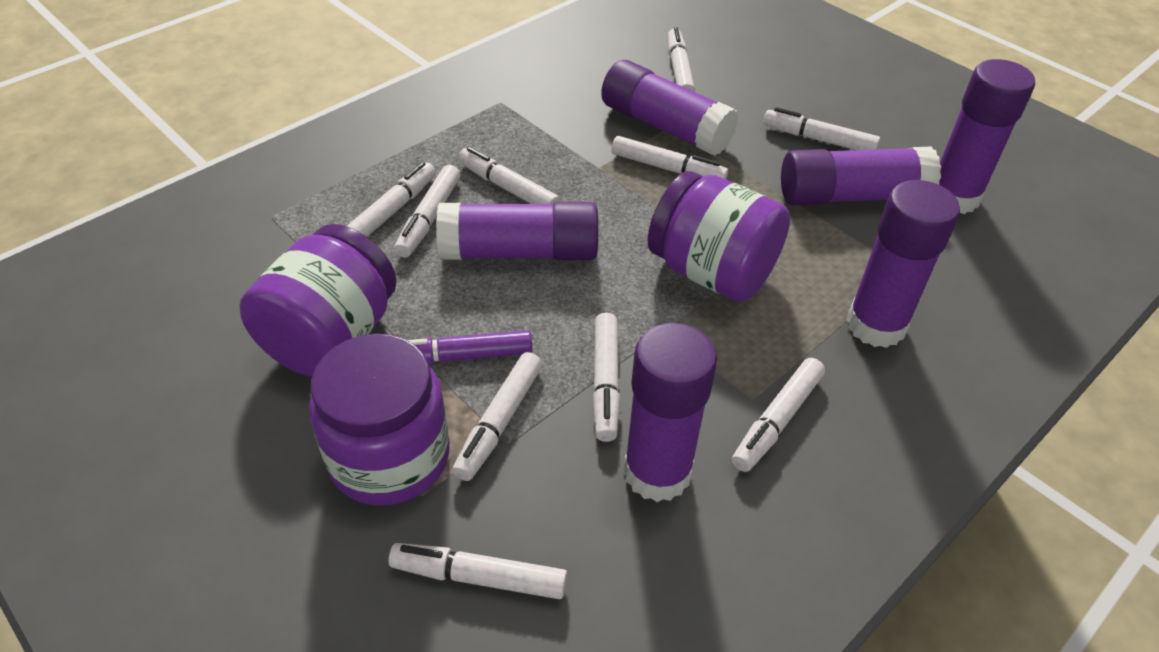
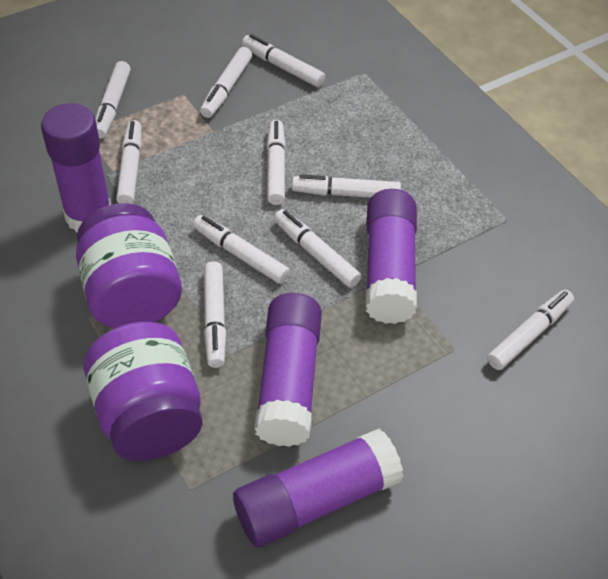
purple glue stick: [436,202,598,260] [601,60,739,156] [624,323,717,502] [781,146,941,205] [846,180,960,348] [939,59,1035,214] = 6 -> [41,103,111,232] [233,428,404,547] [254,293,322,447] [366,189,417,324] = 4
purple jar: [239,224,397,377] [309,334,450,506] [648,171,790,302] = 3 -> [76,203,182,328] [83,322,203,461] = 2
purple marker: [407,330,532,364] = 1 -> none = 0

